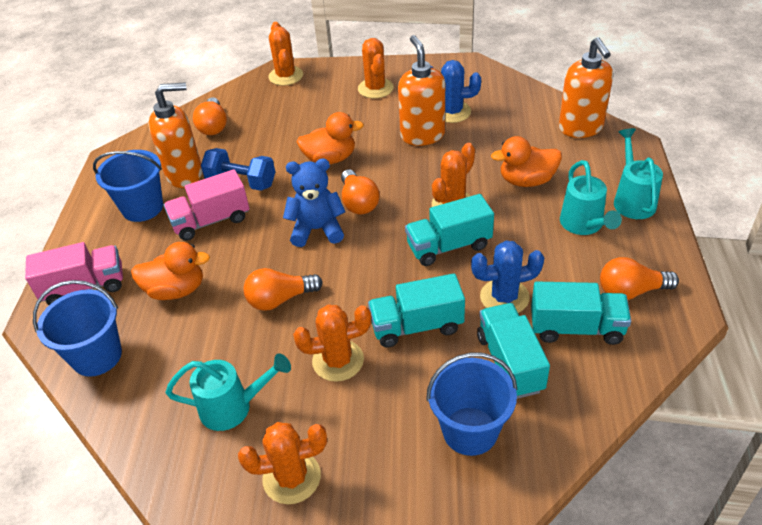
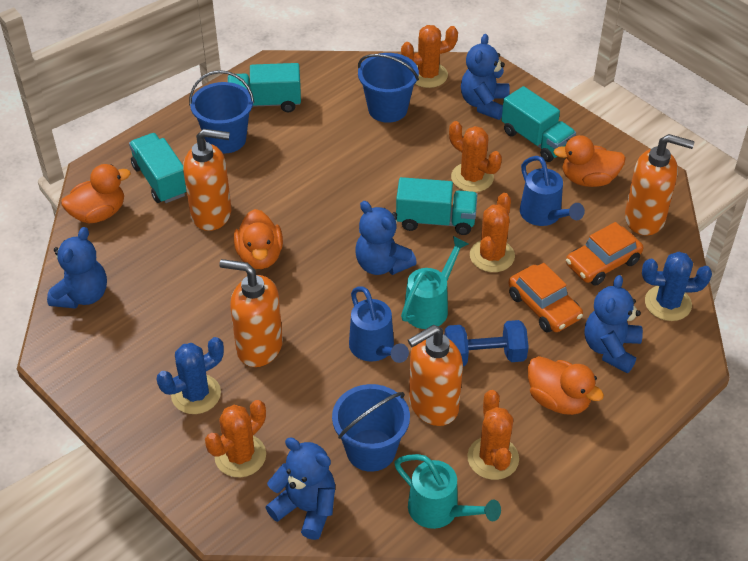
blue teddy bear: [283,159,345,247] = 1 -> [47,227,107,309] [265,437,335,540] [355,201,417,275] [461,34,510,120] [585,275,643,373] = 5
blue watering can: none = 0 -> [349,286,409,363] [520,156,585,226] = 2
orange car: none = 0 -> [508,263,583,333] [566,222,643,286] = 2
orange duck: [131,242,210,300] [296,112,364,164] [491,136,562,187] = 3 -> [61,164,131,223] [234,209,283,269] [528,356,604,415] [554,135,626,187] = 4
orange light bulb: [193,97,227,135] [243,268,323,311] [341,169,380,215] [600,257,679,300] = 4 -> none = 0
orange soap dispenser: [148,82,202,188] [398,35,445,146] [559,37,613,138] = 3 -> [183,129,231,231] [219,259,283,367] [408,325,463,426] [625,134,694,236] = 4
pink truck: [25,242,123,305] [164,169,249,241] = 2 -> none = 0
turquoise watering can: [166,353,291,431] [560,160,622,235] [614,128,663,219] = 3 -> [394,454,501,529] [401,236,468,329] = 2

